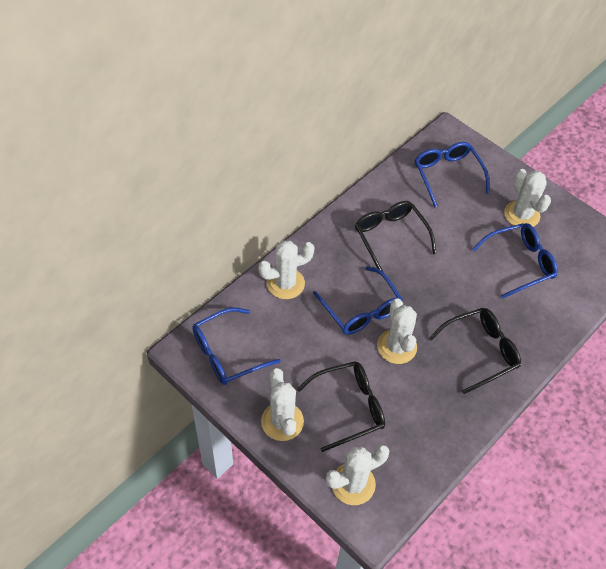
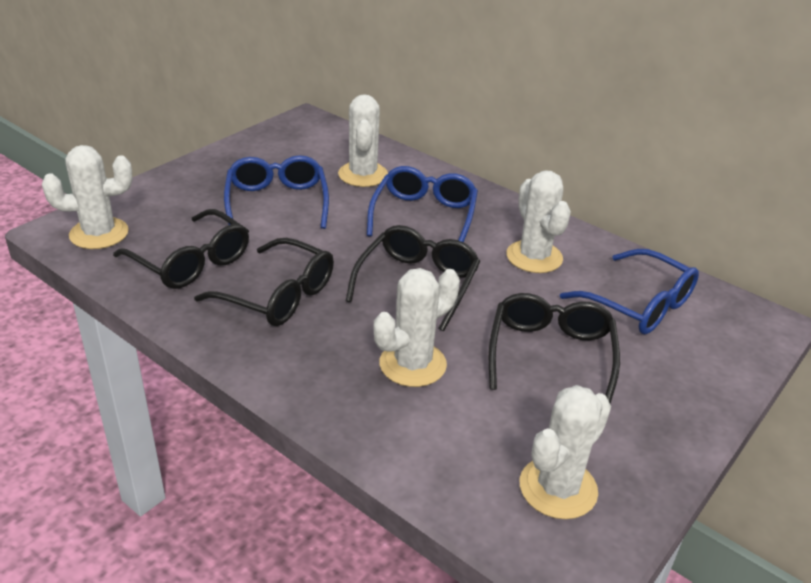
black glasses: [297,361,385,452] [355,201,437,272] [429,308,521,394] = 3 -> [113,209,249,289] [194,238,334,326] [346,225,480,331] [489,293,620,404] = 4
blue glasses: [192,307,281,385] [313,266,403,335] [415,142,490,207] [472,223,558,299] = 4 -> [224,155,329,229] [367,166,478,242] [560,249,699,334] = 3

